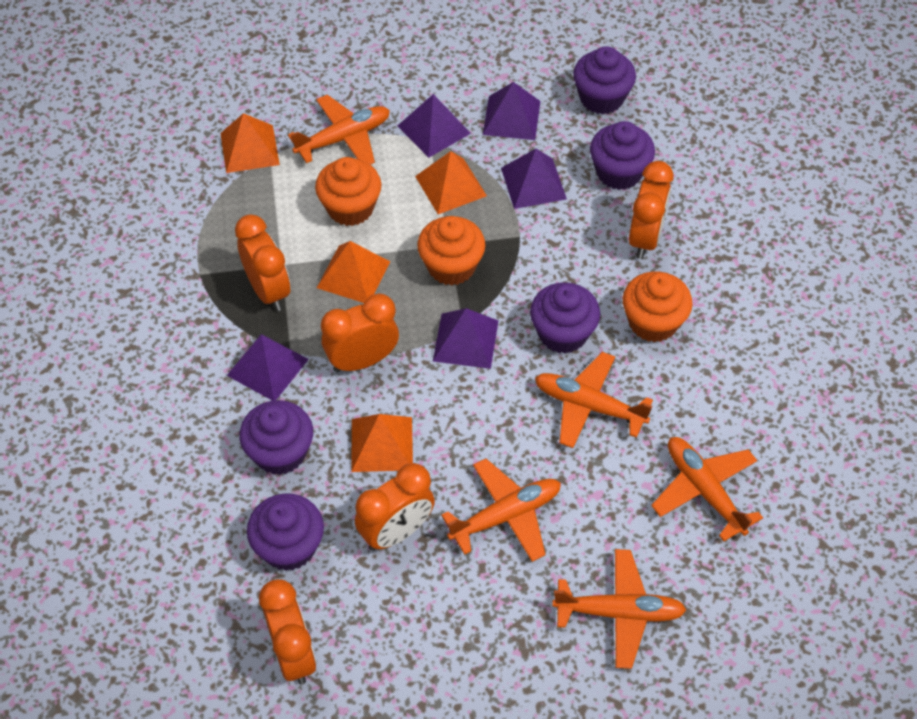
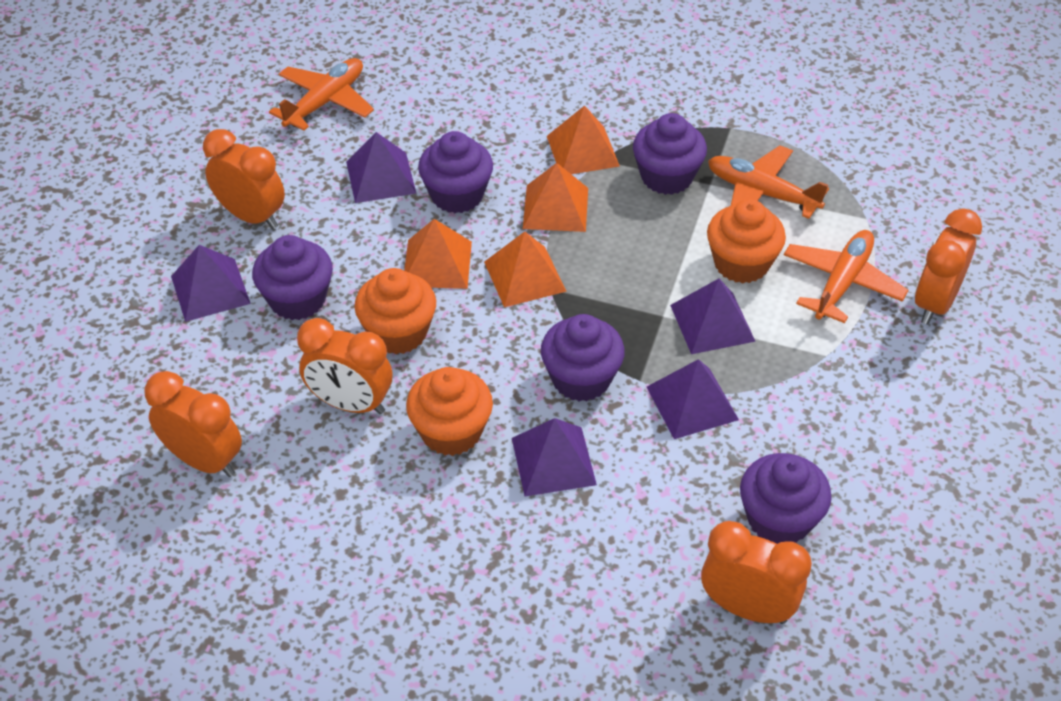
orange plane: [288,95,390,165] [441,459,561,562] [535,352,653,448] [552,549,686,669] [651,437,763,542] = 5 -> [269,58,374,131] [708,145,829,219] [784,230,909,323] = 3

